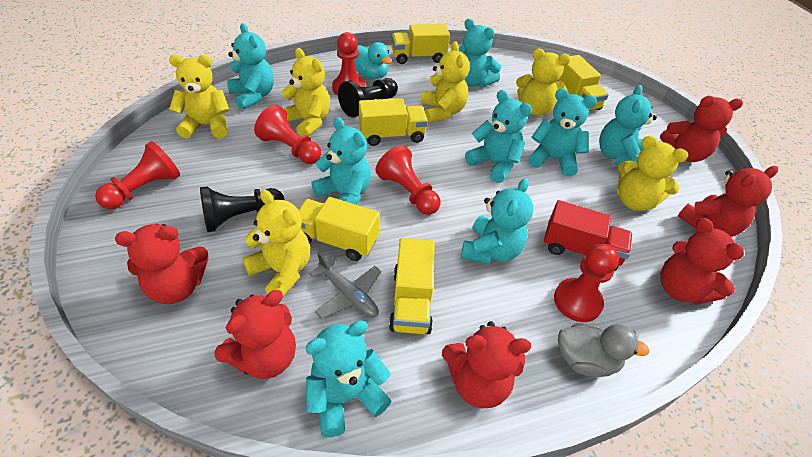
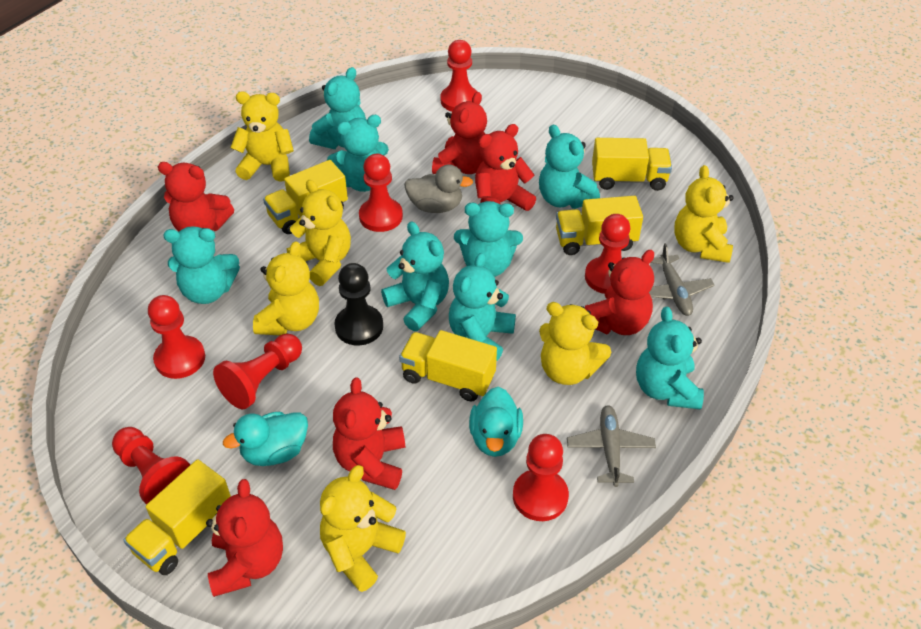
black pawn: [200,186,285,232] [338,78,398,118] = 2 -> [334,263,383,345] = 1
grey plane: [309,252,382,319] = 1 -> [567,405,656,487] [649,243,714,316] = 2
red pawn: [95,141,180,209] [254,105,321,164] [332,32,365,96] [375,145,440,215] [554,244,619,322] = 5 -> [112,427,191,505] [148,295,205,379] [213,333,302,409] [359,154,403,232] [440,40,477,112] [513,434,569,521] [585,214,631,294] = 7
red truck: [544,200,632,271] = 1 -> none = 0
turquoise duck: [354,42,392,79] = 1 -> [223,412,308,466] [469,387,523,457] = 2

